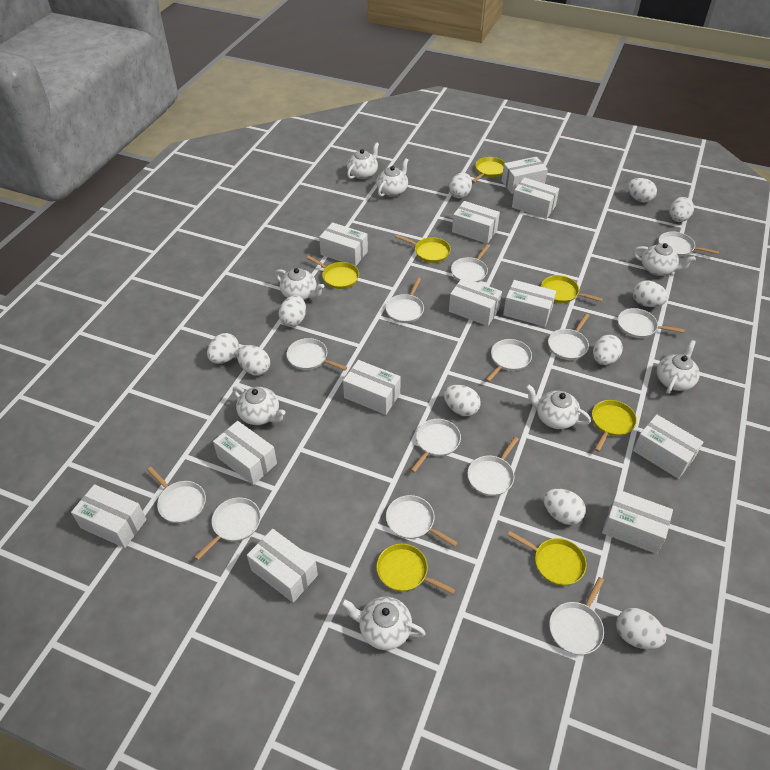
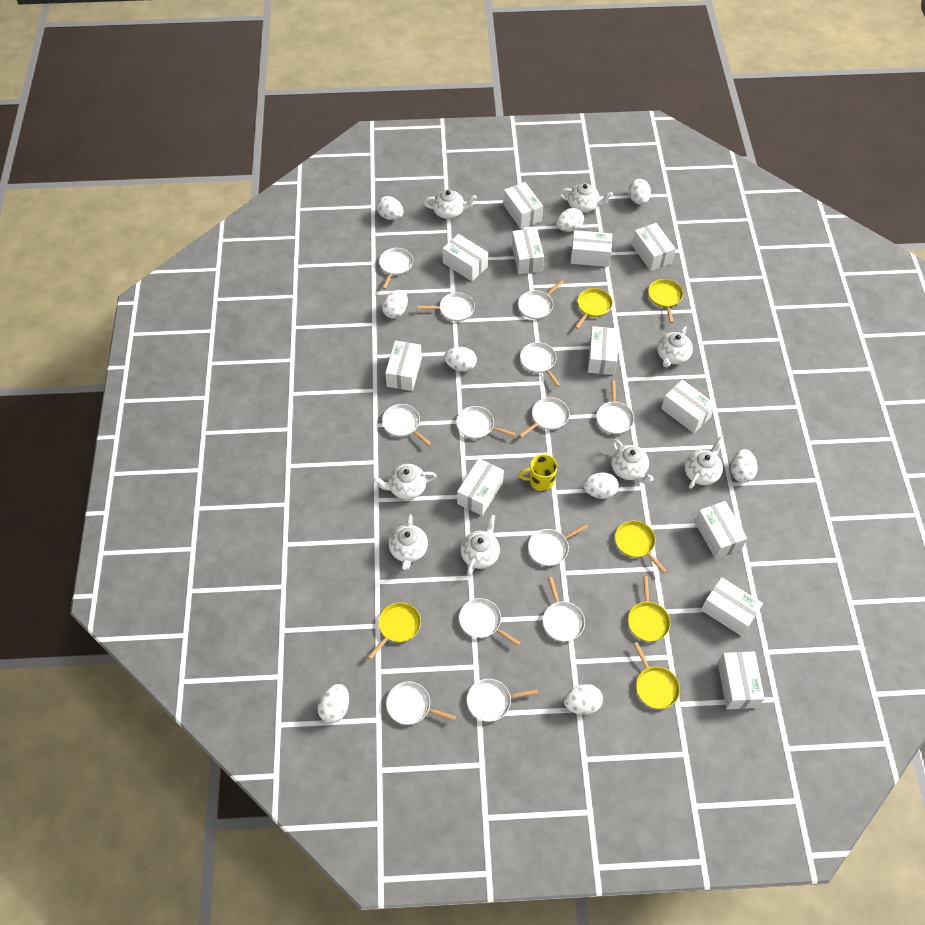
white egg: [207,333,239,364] [237,345,270,376] [278,295,306,327] [444,385,481,416] [449,173,472,199] [543,489,586,525] [593,335,623,365] [616,608,667,649] [627,178,657,202] [633,280,668,307] [669,197,694,222] = 11 -> [317,684,349,723] [377,196,403,220] [382,290,408,318] [444,347,477,372] [556,208,584,232] [564,684,603,715] [583,473,619,499] [628,179,651,205] [731,449,758,483] = 9
yellow mug: none = 0 -> [518,454,557,491] = 1
yellow pan: [307,256,359,289] [376,544,456,594] [396,235,451,263] [472,157,506,183] [508,531,587,586] [541,275,603,303] [592,400,637,452] = 7 -> [367,602,421,659] [575,288,613,329] [615,521,667,573] [628,576,670,642] [634,642,680,709] [648,279,683,323] = 6

